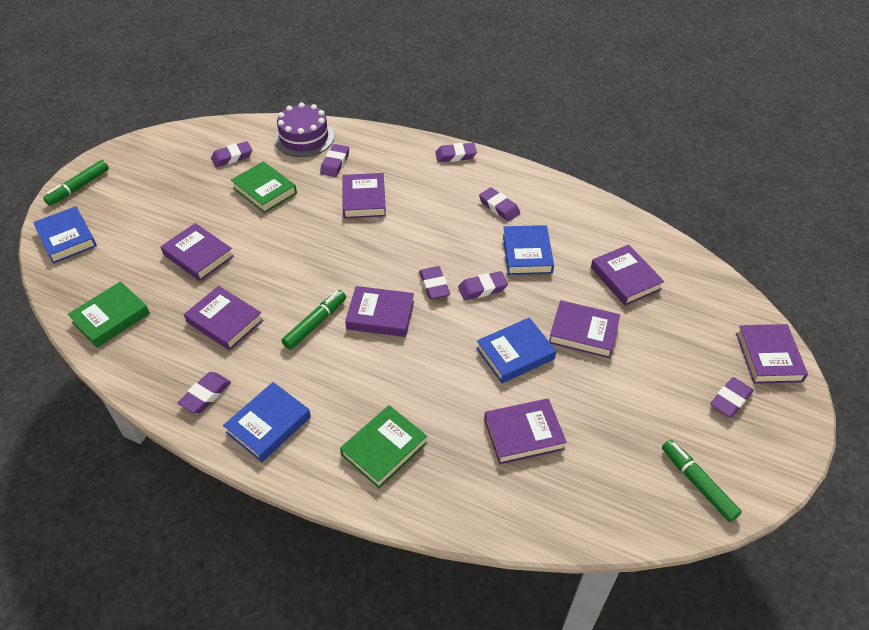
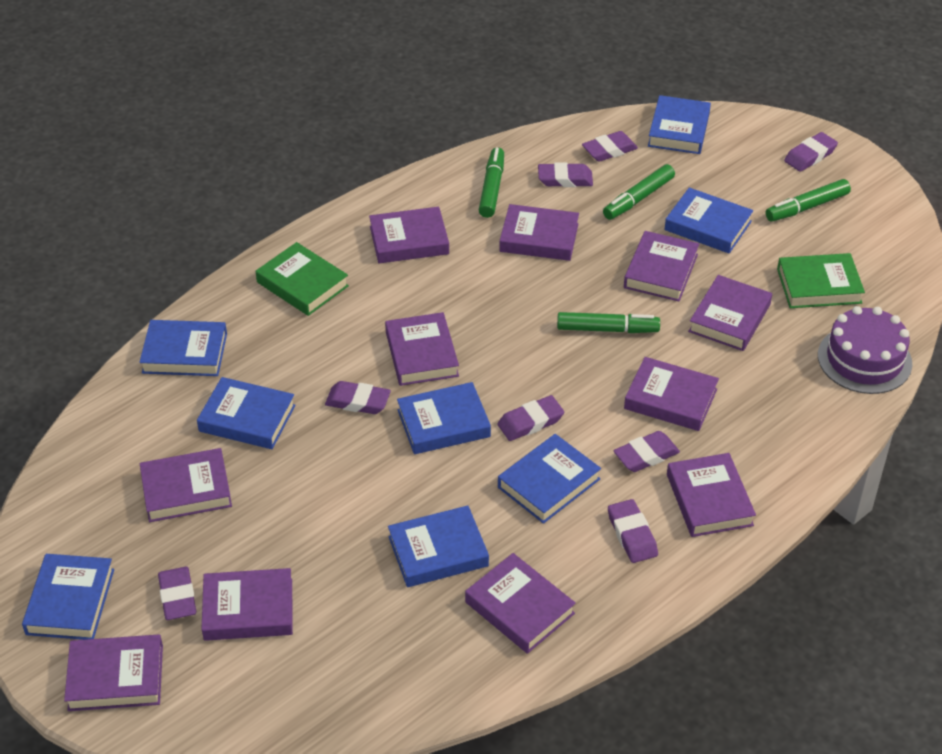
blue book: [33,206,97,263] [223,382,311,462] [476,317,556,383] [503,225,554,275] = 4 -> [22,554,114,640] [140,320,227,376] [197,377,296,449] [388,505,489,587] [397,382,491,454] [498,434,601,524] [648,95,711,154] [664,187,753,254] = 8
green book: [67,281,150,348] [231,161,297,213] [340,405,427,488] = 3 -> [256,242,349,316] [777,253,865,308] = 2
green marker: [43,160,109,206] [281,290,346,350] [662,440,742,522] = 3 -> [479,147,504,218] [557,312,660,333] [603,164,675,220] [766,179,851,222] = 4
purple book: [161,223,234,281] [184,286,263,351] [343,173,386,219] [345,286,414,337] [484,398,567,464] [549,300,620,358] [591,245,664,306] [736,324,808,384] = 8 -> [64,634,163,711] [140,448,232,522] [201,568,293,641] [369,207,449,263] [385,312,459,386] [465,553,576,654] [499,204,579,261] [624,231,699,301] [624,357,719,431] [667,453,756,537] [688,275,772,351] = 11

